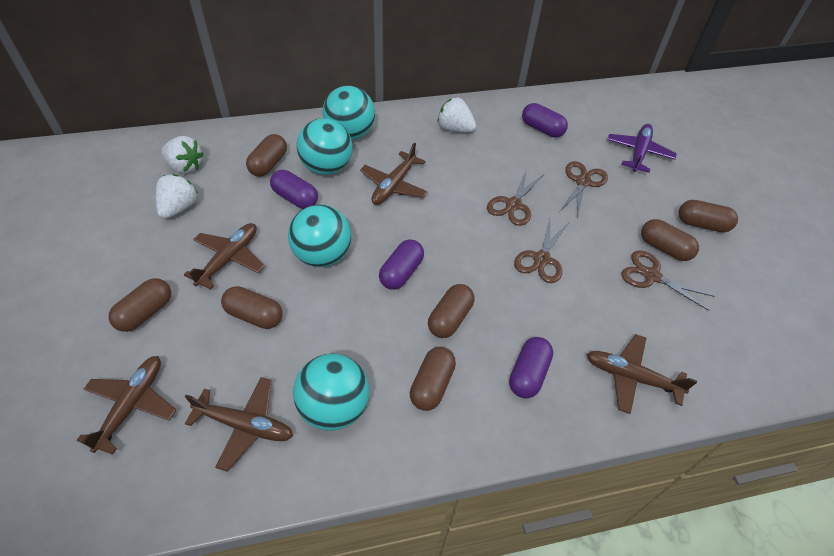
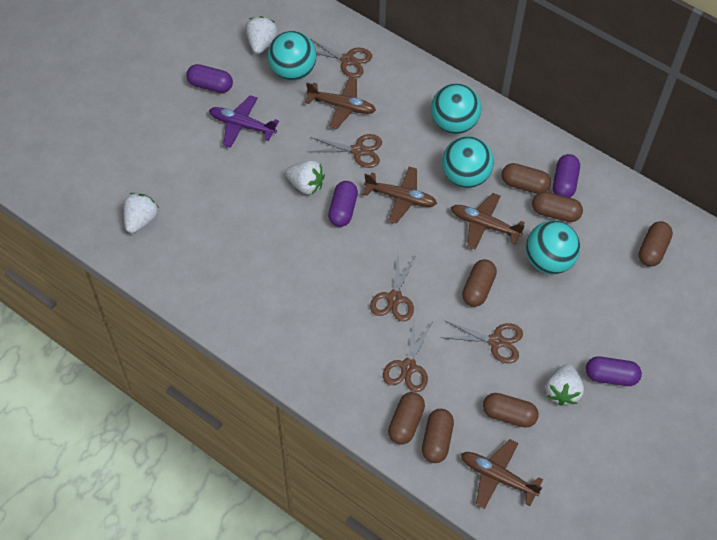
brown plane: [76,356,176,455] [184,223,264,290] [185,377,293,472] [360,143,428,205] [586,334,697,414] = 5 -> [305,77,376,129] [363,167,437,223] [451,193,525,250] [461,439,543,509] = 4
brown scissors: [487,169,544,226] [514,218,570,283] [559,161,608,220] [622,250,715,311] = 4 -> [309,38,372,78] [309,134,382,168] [370,254,416,322] [383,321,432,392] [440,320,523,363] = 5
white strawberry: [156,174,198,219] [161,136,204,174] [437,97,476,132] = 3 -> [123,193,159,233] [246,16,277,54] [285,160,325,195] [545,364,584,406] = 4

